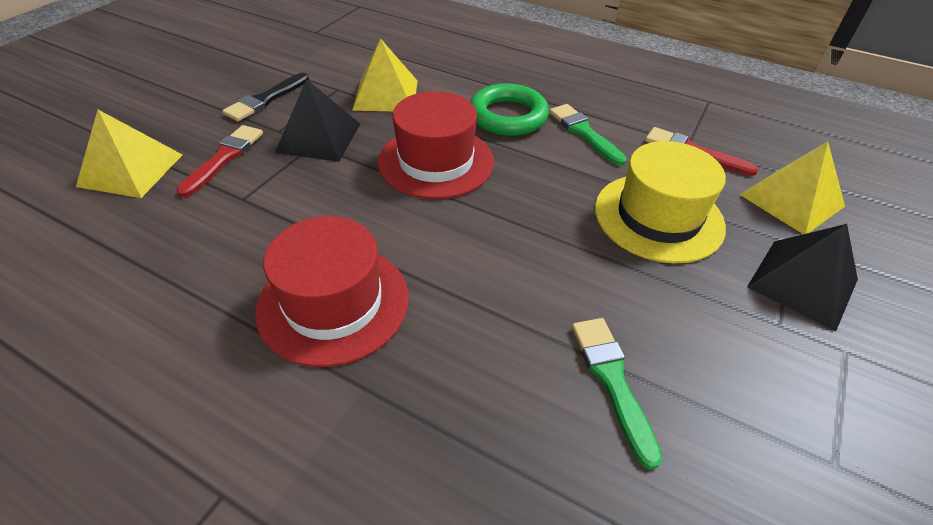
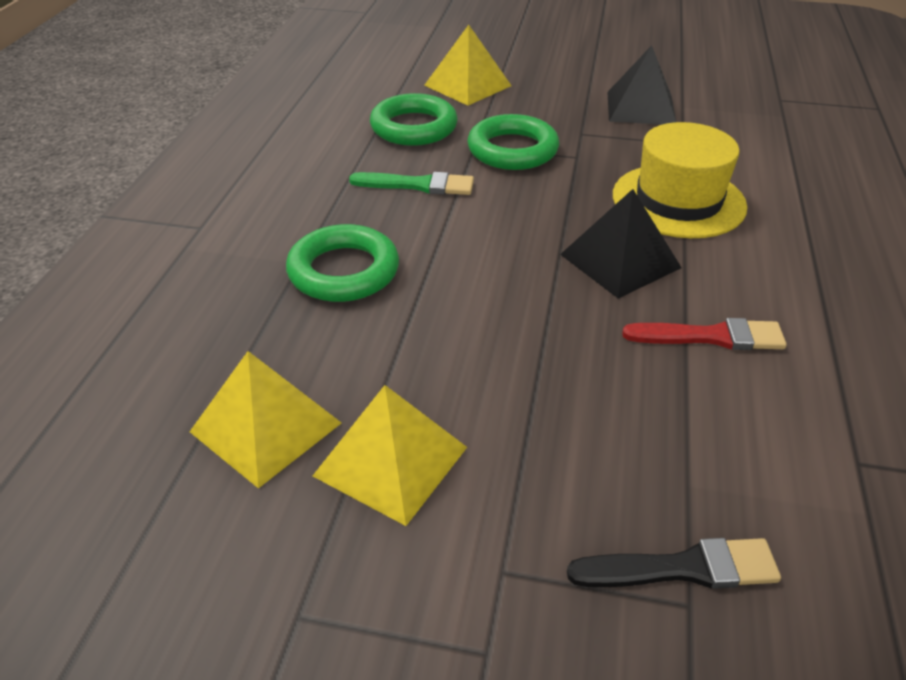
green brush: [549,104,627,166] [572,318,662,470] = 2 -> [349,172,474,195] = 1
green ring: [470,83,549,136] = 1 -> [286,224,399,302] [370,93,458,146] [467,114,559,170] = 3
red brush: [176,125,263,197] [645,127,758,176] = 2 -> [622,318,787,350] = 1
red hat: [255,216,409,367] [378,91,494,199] = 2 -> none = 0

